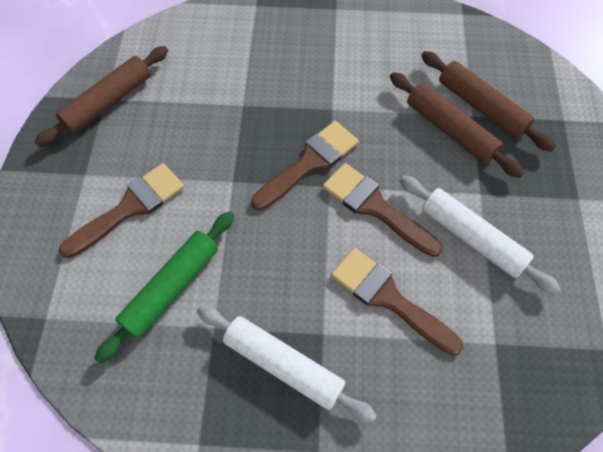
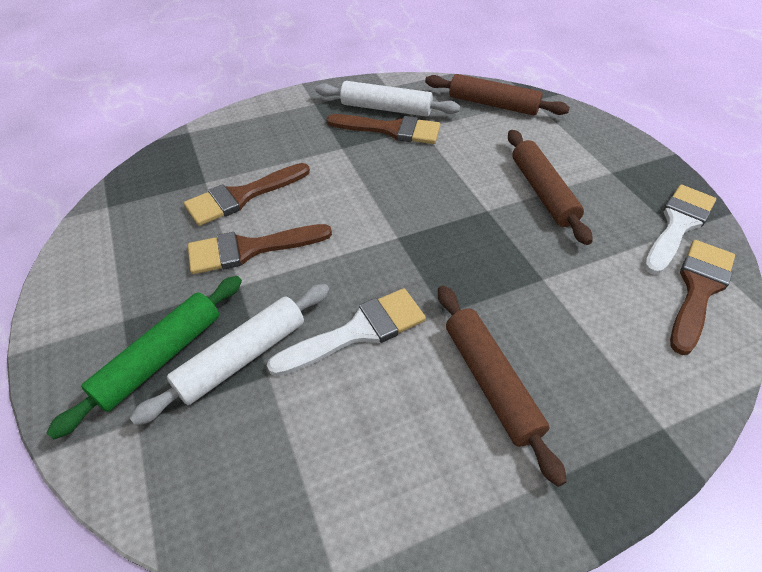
white brush: none = 0 -> [267,288,426,376] [644,185,716,275] = 2

